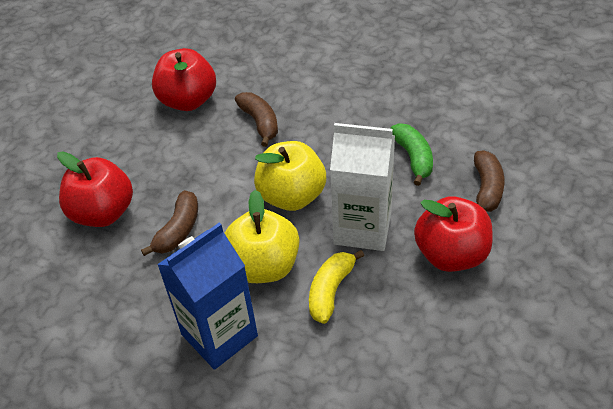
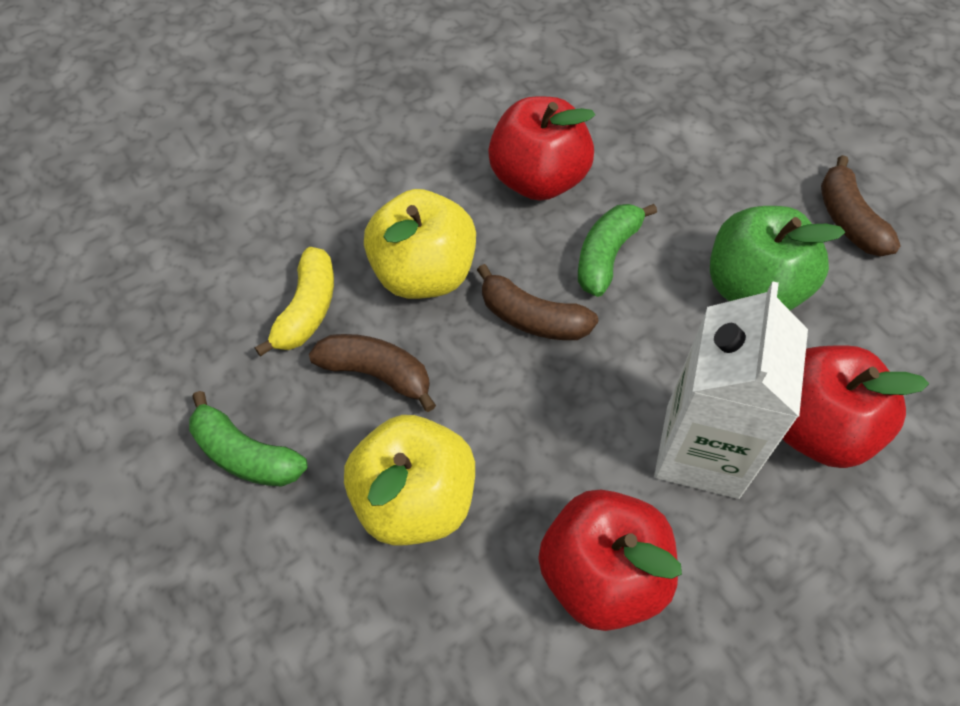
blue carton: [157,223,258,370] = 1 -> none = 0
green apple: none = 0 -> [710,206,845,310] = 1
green banana: [390,123,433,186] = 1 -> [189,391,308,487] [578,204,657,297] = 2

